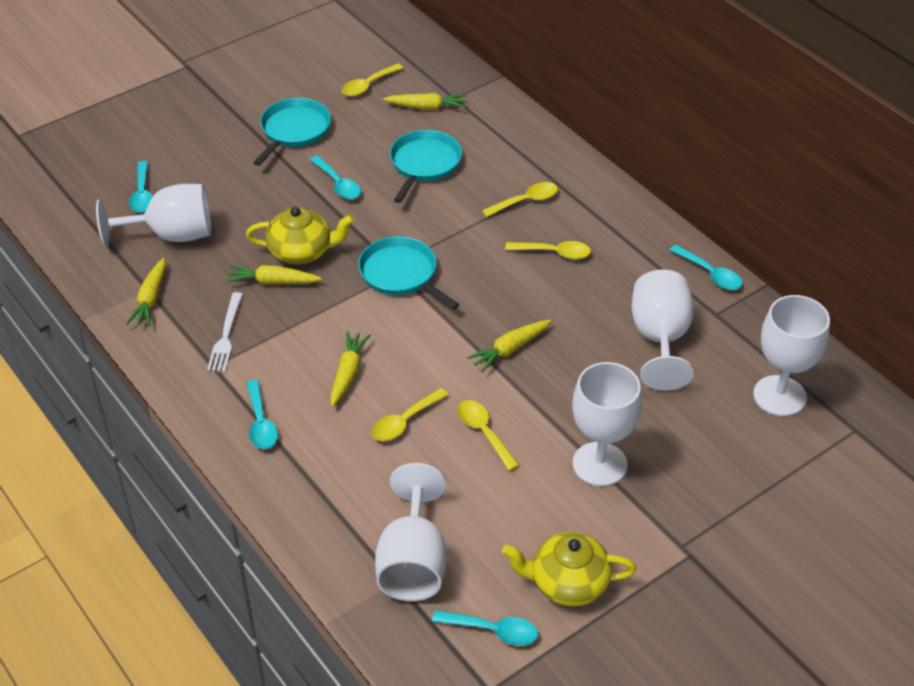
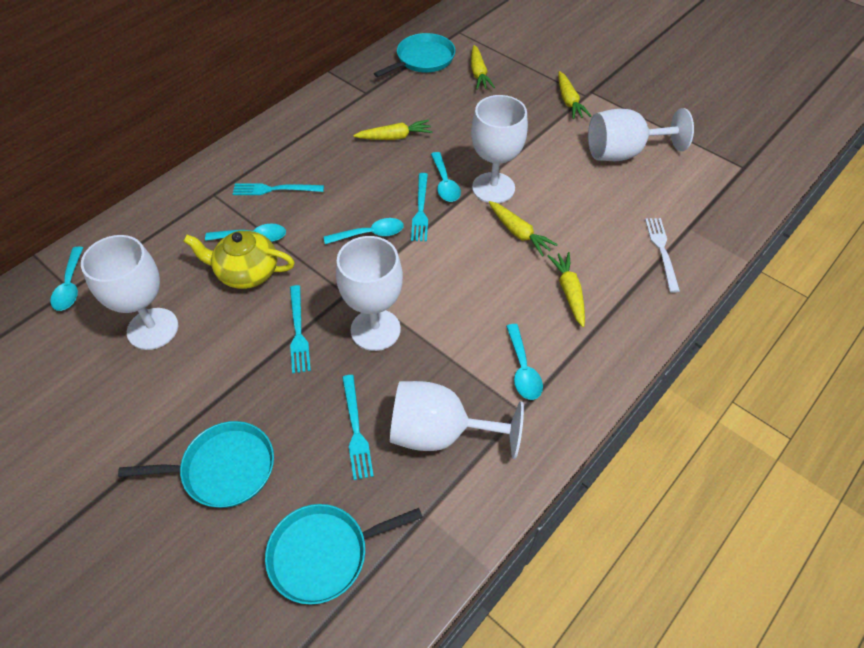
turquoise fork: none = 0 -> [233,183,324,195] [290,285,311,373] [342,375,374,480] [411,173,428,241] = 4
yellow spoon: [341,63,404,96] [372,388,448,441] [457,400,519,471] [482,182,558,217] [505,241,591,259] = 5 -> none = 0
yellow teapot: [246,207,355,264] [502,532,636,606] = 2 -> [183,231,295,289] = 1

